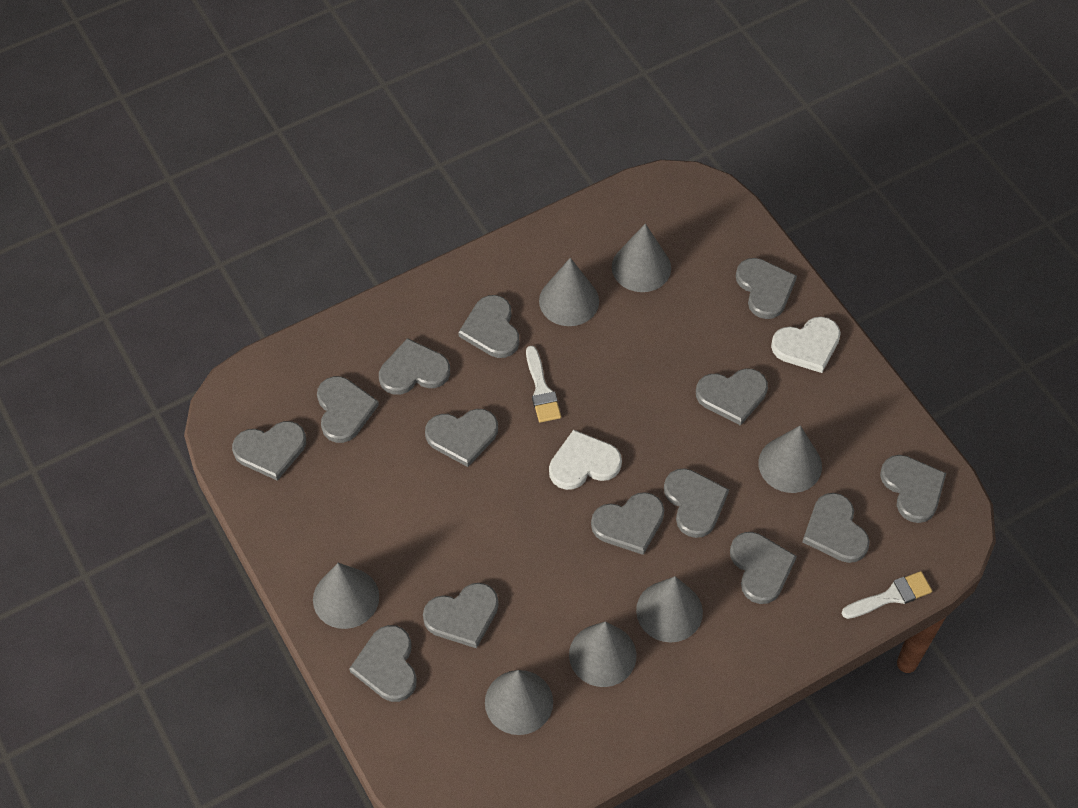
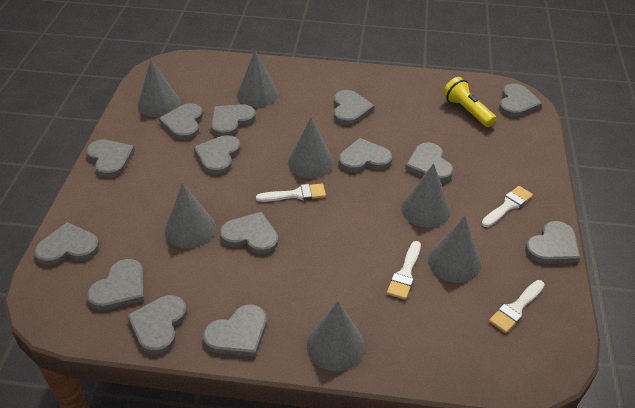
white brush: [526,346,561,423] [842,571,932,619] = 2 -> [256,184,326,202] [387,241,421,300] [482,186,533,227] [489,280,545,333] = 4
white heart: [549,430,622,490] [771,317,841,373] = 2 -> none = 0
yellow flashlight: none = 0 -> [443,77,497,127] = 1

